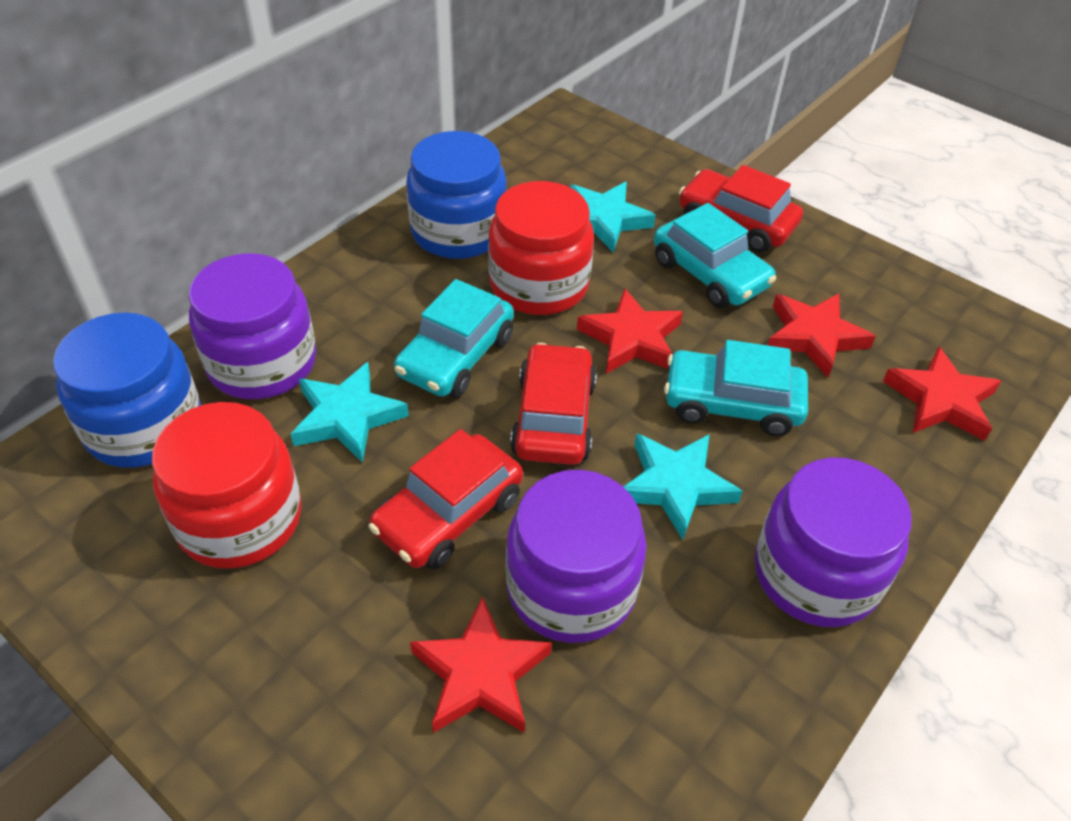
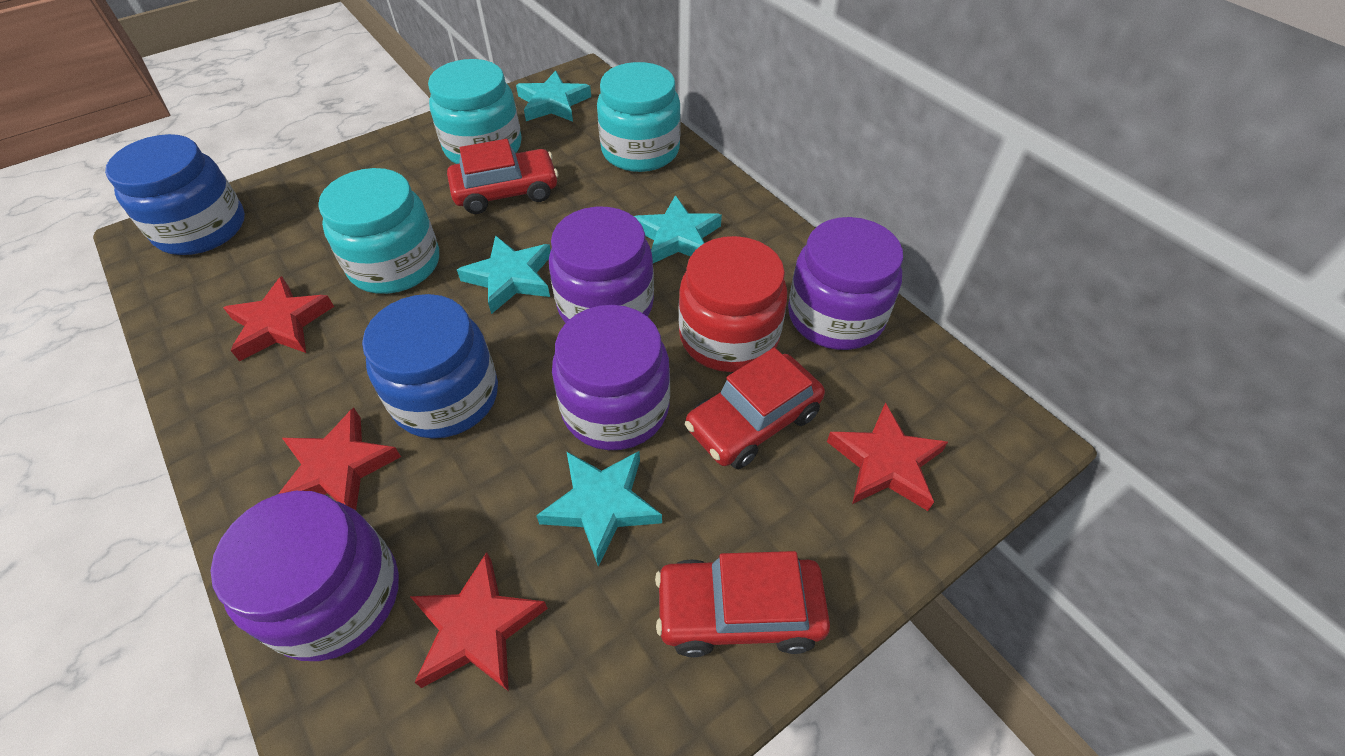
purple jar: [188,253,316,399] [506,470,647,643] [755,457,912,627] = 3 -> [211,491,399,661] [549,207,654,323] [552,305,670,450] [788,217,903,350] = 4
red jar: [152,402,302,569] [488,181,594,315] = 2 -> [678,236,787,372] = 1
turquoise car: [394,279,514,397] [654,203,776,308] [664,340,808,436] = 3 -> none = 0
turquoise jar: none = 0 -> [318,168,439,294] [428,59,522,164] [597,62,681,172] = 3
turquoise star: [290,362,409,463] [570,182,656,253] [623,433,743,540] = 3 -> [457,235,551,314] [516,71,591,122] [536,451,662,567] [634,195,722,263] = 4

